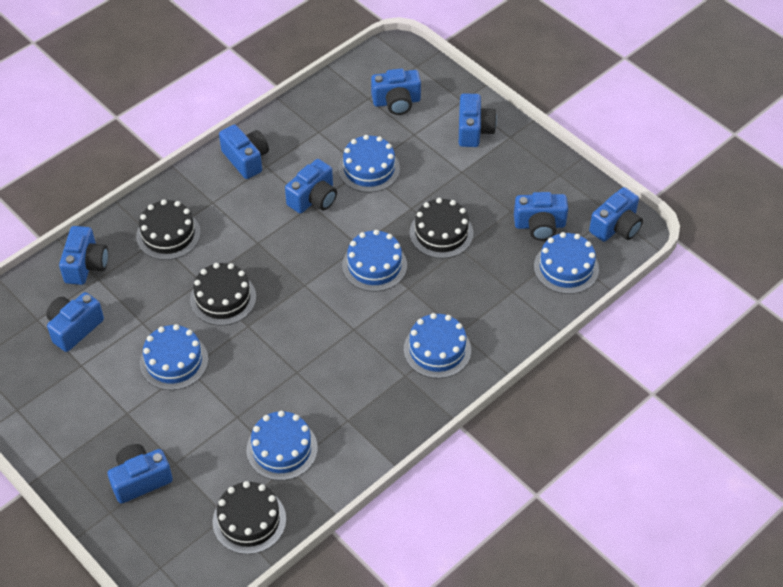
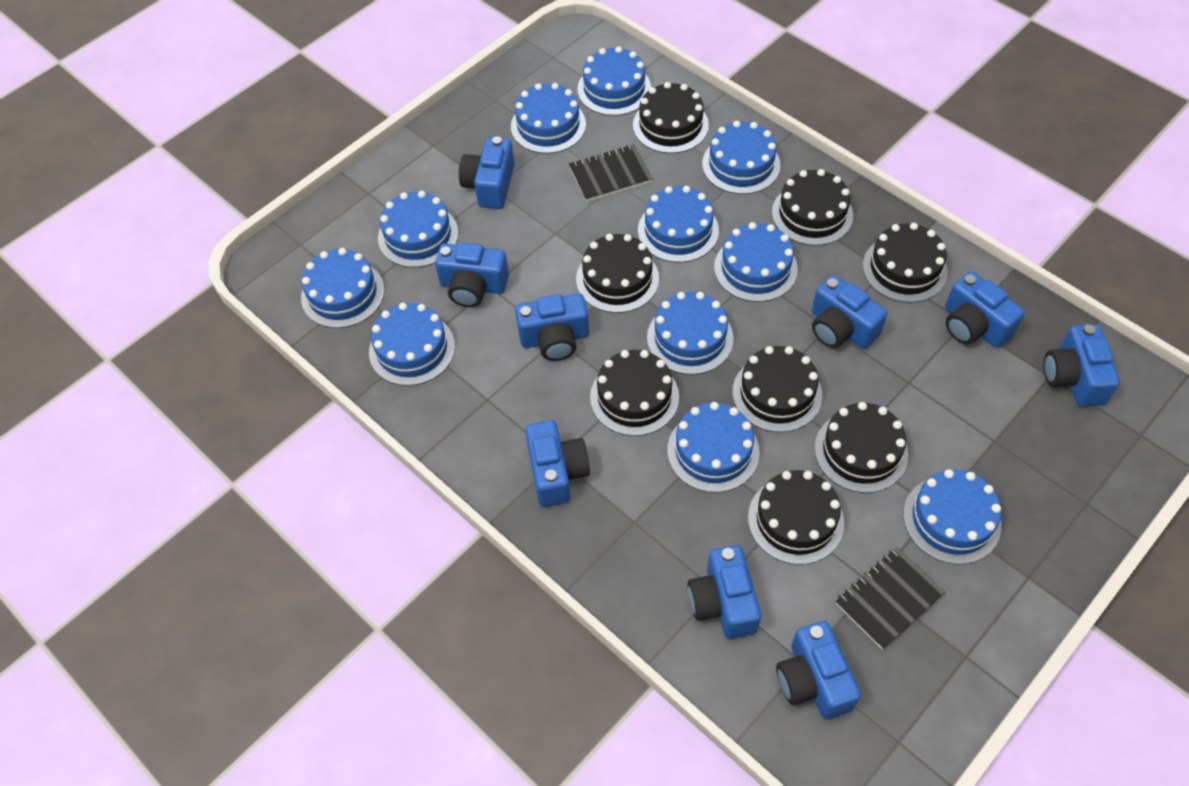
black cake: [136,199,201,260] [190,263,256,325] [213,481,286,554] [410,198,473,258] = 4 -> [576,234,659,313] [590,350,679,436] [633,82,709,154] [732,346,822,432] [748,470,844,565] [772,169,853,246] [814,402,908,493] [863,223,948,303] = 8
black notebook: none = 0 -> [569,144,652,202] [836,547,945,650] = 2
blue cake: [140,324,208,390] [247,411,318,481] [338,135,400,193] [342,230,407,292] [404,313,471,378] [534,232,599,294] = 6 -> [301,248,385,328] [369,303,455,386] [378,191,458,268] [511,83,586,154] [577,46,651,116] [638,186,719,263] [647,292,734,375] [667,402,760,493] [702,121,781,194] [714,222,798,302] [903,469,1001,564] = 11

